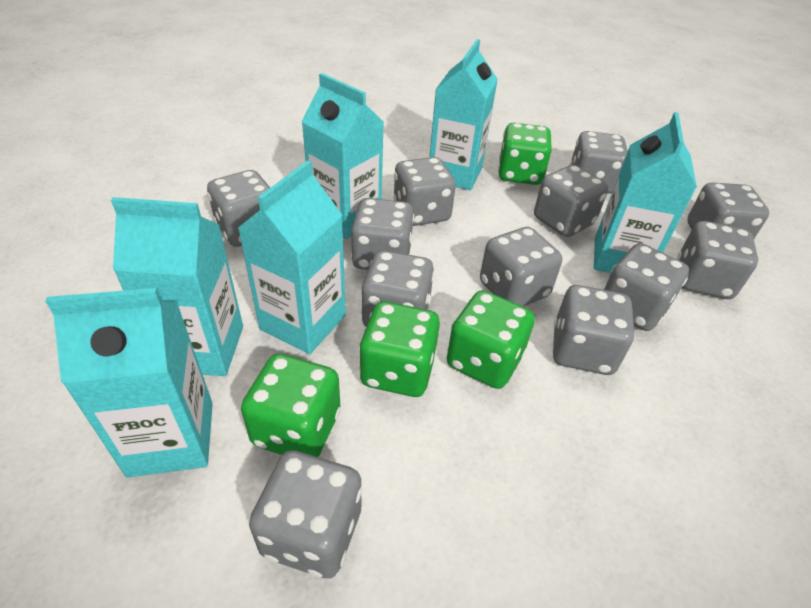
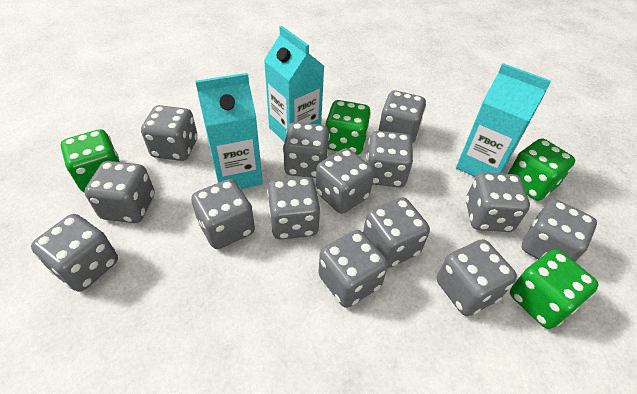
grey dice: [207,170,270,247] [249,450,362,578] [351,198,414,270] [361,250,434,327] [393,157,456,226] [480,227,562,307] [534,165,608,237] [553,285,635,375] [570,131,628,194] [604,243,689,331] [677,221,758,299] [687,183,769,239] = 12 -> [31,214,118,292] [84,161,155,223] [141,105,198,161] [191,179,255,249] [267,177,320,240] [283,122,330,178] [316,148,374,214] [318,230,388,308] [363,197,430,268] [366,131,413,188] [378,91,426,143] [437,239,517,316] [466,172,530,232] [522,199,597,262] = 14
turquoise carton: [45,288,213,477] [111,197,243,376] [238,160,346,354] [301,73,384,239] [429,39,498,190] [594,112,697,273] = 6 -> [195,73,263,189] [264,26,324,142] [456,63,551,177] = 3

